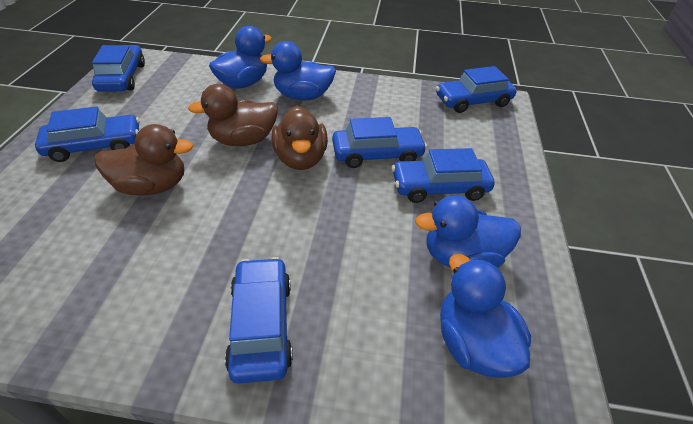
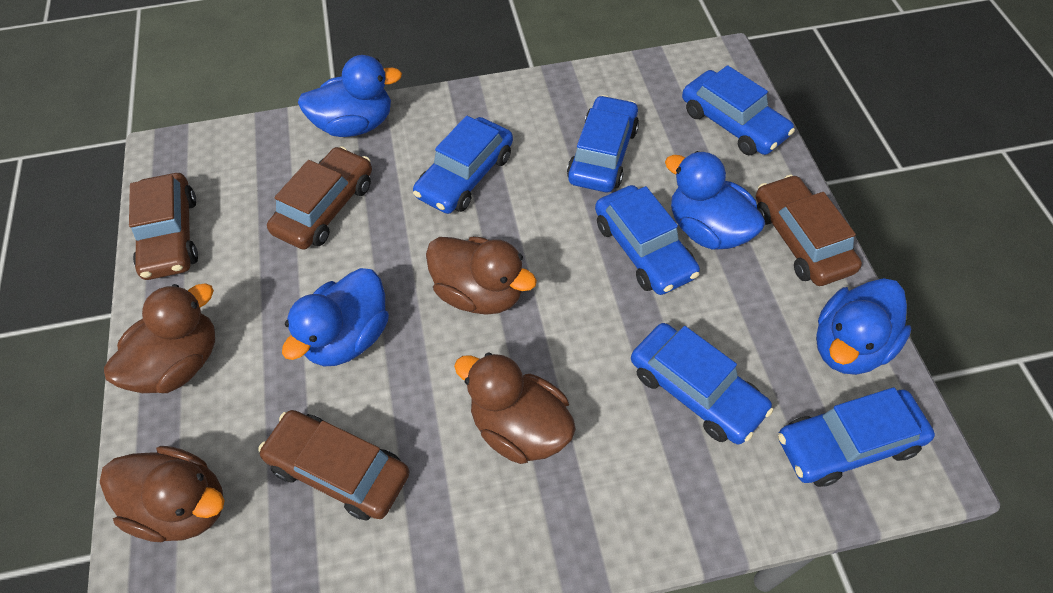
brown car: none = 0 -> [129,173,198,280] [258,410,410,520] [267,146,372,249] [756,175,862,286] = 4
brown duck: [94,124,193,196] [188,84,278,146] [272,106,328,170] = 3 -> [100,446,225,542] [104,284,215,393] [426,236,537,315] [454,352,576,464] = 4

